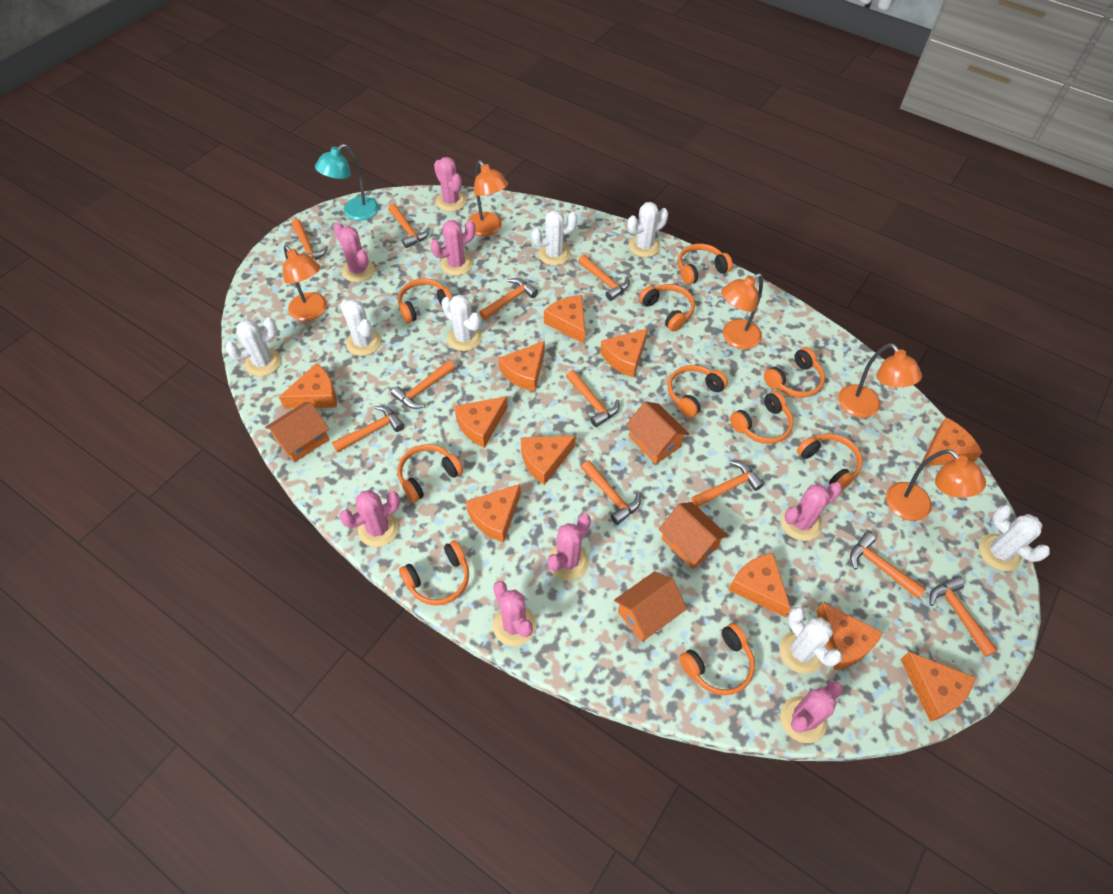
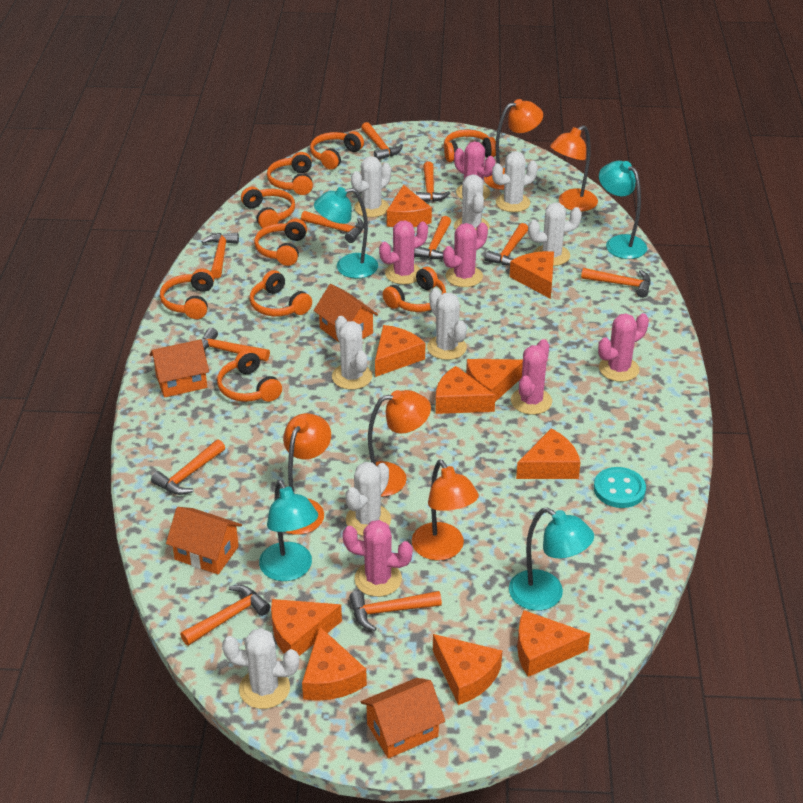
orange cheese: [279,363,337,409] [454,396,508,448] [466,484,521,543] [498,341,545,392] [520,436,575,485] [544,295,585,344] [600,328,648,377] [729,553,791,617] [816,602,883,670] [900,652,975,722] [922,417,982,466] = 11 -> [271,599,342,656] [302,627,367,701] [375,325,425,377] [387,185,432,227] [433,634,502,705] [435,366,496,414] [466,359,523,402] [509,251,554,299] [516,428,581,479] [517,610,590,677] = 10
orange headphones: [397,444,463,502] [398,278,453,323] [399,540,469,606] [639,284,695,332] [668,365,728,418] [678,244,732,285] [679,623,755,695] [730,391,794,444] [764,347,825,398] [797,434,863,490] = 10 -> [160,268,214,319] [217,349,282,402] [241,187,295,228] [250,270,312,317] [254,219,307,266] [267,152,313,195] [310,131,364,170] [383,267,446,312] [444,129,496,162] = 9
pink cactus: [334,222,375,282] [339,490,400,547] [430,220,476,276] [434,157,467,212] [493,581,536,646] [547,514,591,580] [780,681,843,743] [781,482,842,541] = 8 -> [342,520,413,597] [379,220,428,285] [443,223,488,287] [454,141,495,200] [511,339,552,415] [598,313,649,382] = 6
turquoise button: none = 0 -> [594,467,646,508] = 1
turquoise lamp: [315,144,379,221] = 1 -> [259,480,318,581] [314,187,378,278] [509,507,594,611] [599,161,647,259] = 4
white cactus: [225,317,281,376] [340,299,381,356] [442,294,482,351] [532,210,578,265] [628,202,668,257] [779,607,842,674] [979,505,1050,571] = 7 -> [222,628,299,709] [332,316,372,390] [345,462,391,536] [351,156,391,217] [427,288,467,360] [454,174,489,230] [492,151,538,212] [528,203,582,266] = 8

